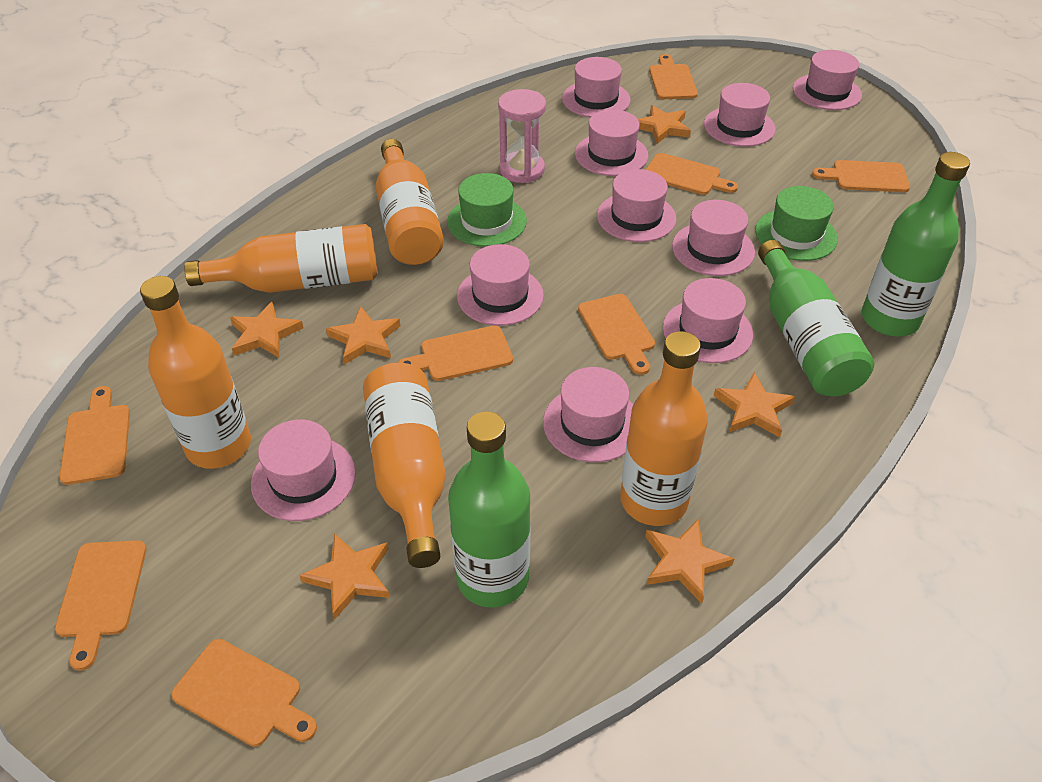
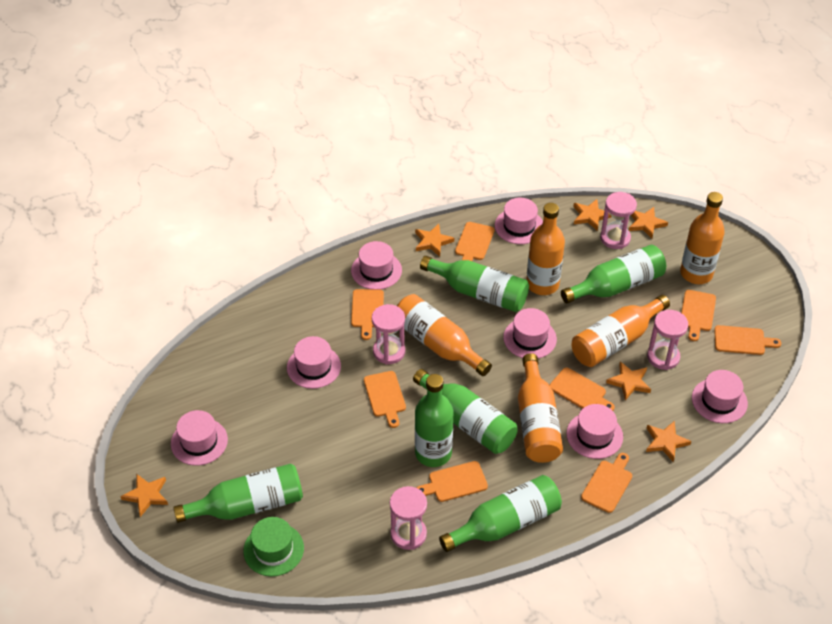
green bottle: [448,411,531,608] [758,240,874,396] [862,152,970,337] = 3 -> [173,464,303,523] [413,369,518,454] [415,374,453,467] [420,256,529,312] [439,475,562,552] [561,245,666,303] = 6
green hat: [447,173,527,247] [755,186,838,261] = 2 -> [243,517,304,576] = 1
pink hat: [251,419,356,521] [457,244,544,326] [543,367,633,462] [562,57,630,117] [575,109,648,176] [597,169,677,242] [663,278,753,363] [672,200,755,276] [704,83,776,147] [793,50,862,110] = 10 -> [171,410,228,466] [287,336,341,389] [351,241,402,289] [495,198,543,244] [503,308,557,359] [566,404,623,459] [692,370,748,423] = 7
pink hourglass: [498,89,546,183] = 1 -> [372,304,405,364] [390,486,427,550] [600,192,637,249] [647,310,688,370] = 4

